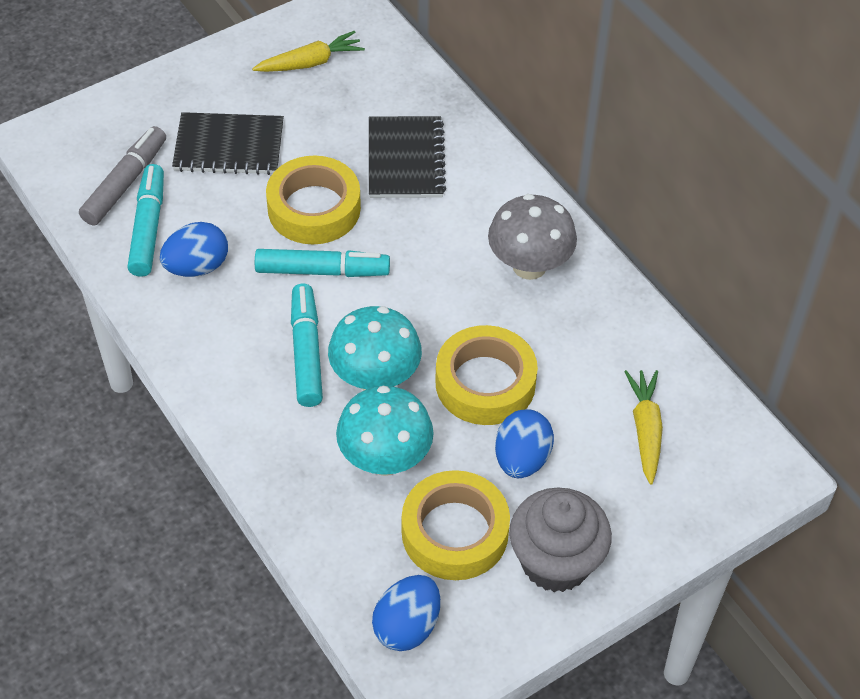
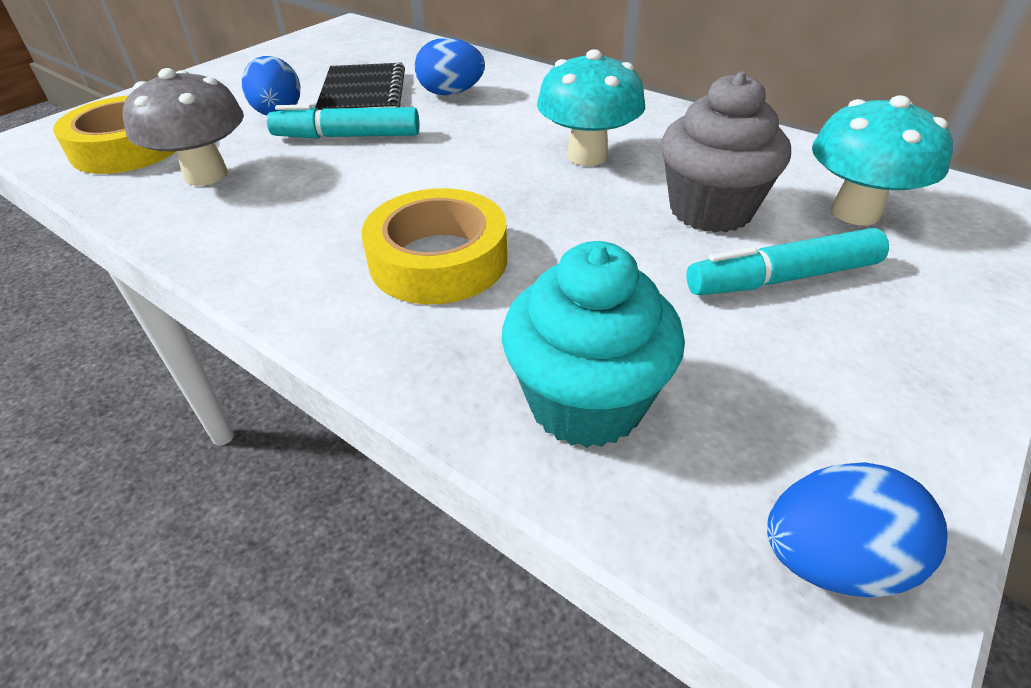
black notebook: [172,112,284,175] [369,116,446,198] = 2 -> [315,63,405,110] = 1
grey marker: [79,126,166,226] = 1 -> none = 0
turquoise cupcake: none = 0 -> [502,241,685,448] = 1
turquoise marker: [127,164,164,277] [255,249,390,277] [291,283,323,407] = 3 -> [267,105,419,139] [686,228,889,295] = 2
yellow carrot: [252,31,365,72] [624,370,663,485] = 2 -> none = 0
yellow tape: [266,156,361,244] [402,470,510,580] [435,325,538,425] = 3 -> [53,95,176,174] [362,188,507,304] = 2

